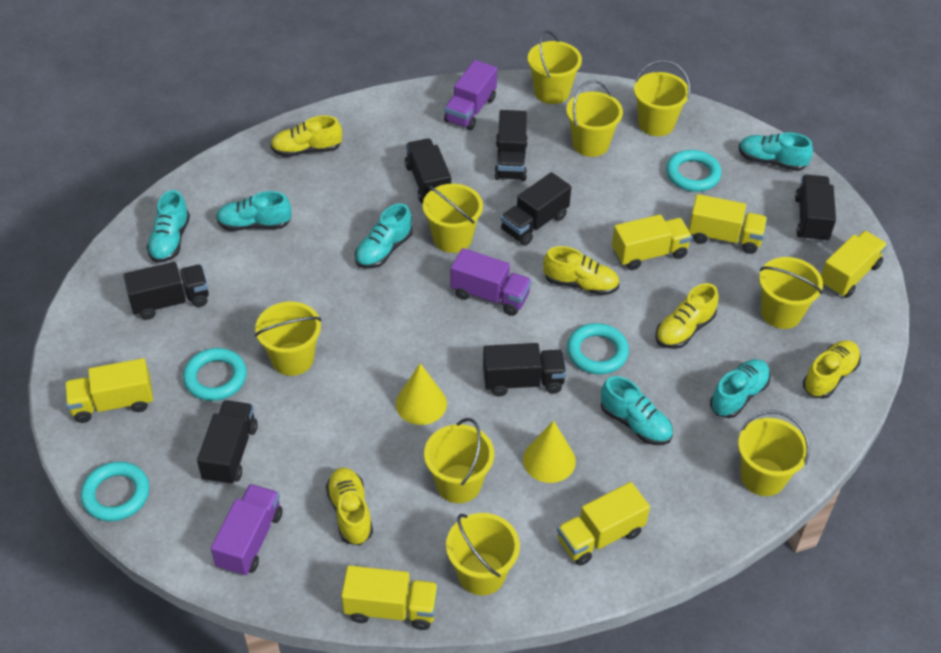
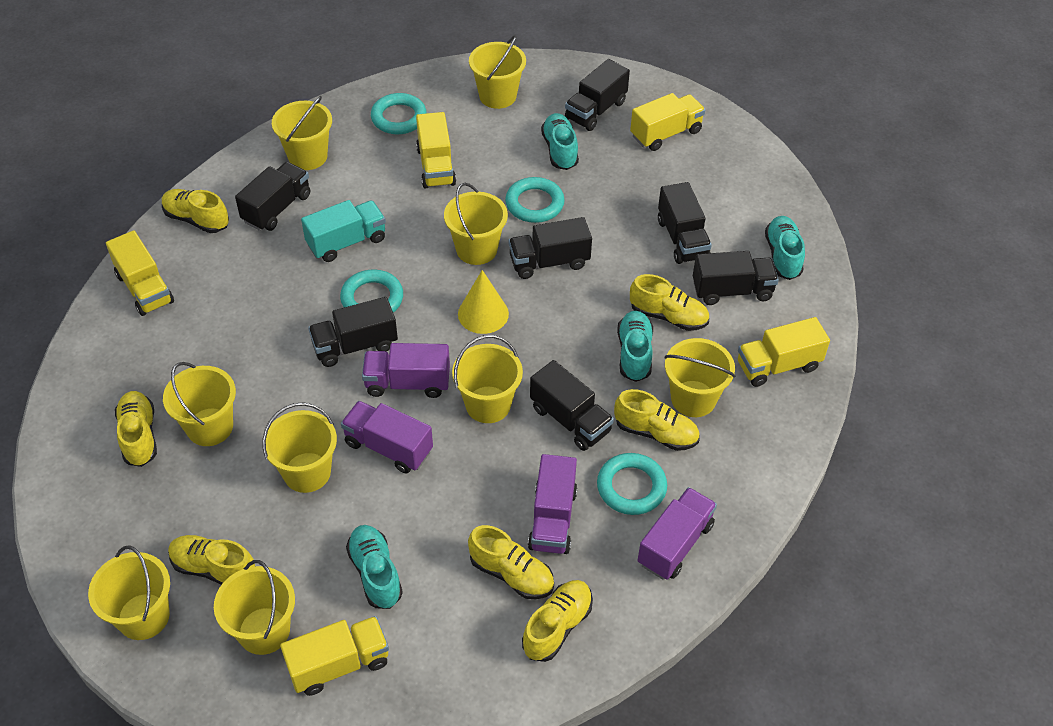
purple truck: [211,484,283,576] [444,60,497,130] [451,248,532,316] = 3 -> [341,401,433,473] [362,343,450,398] [528,454,577,554] [638,487,717,580] = 4
turquoise shoe: [146,190,190,263] [216,191,292,231] [355,203,412,268] [601,376,673,445] [710,359,771,418] [739,132,813,171] = 6 -> [346,525,403,609] [541,113,579,170] [617,311,653,382] [765,216,805,280] = 4
turquoise truck: none = 0 -> [301,200,386,262] = 1
yellow cone: [396,363,447,425] [523,421,576,483] = 2 -> [458,270,509,334] = 1
yellow shoe: [270,115,342,157] [326,468,373,545] [543,246,620,296] [656,283,719,349] [803,340,861,399] = 5 -> [115,391,157,467] [162,189,229,233] [168,535,255,585] [468,525,554,599] [522,580,593,662] [614,389,699,451] [630,274,709,331] = 7
yellow truck: [65,358,153,423] [341,565,438,630] [557,482,650,566] [612,214,692,270] [689,194,767,254] [821,231,887,298] = 6 -> [106,230,174,316] [280,616,389,696] [416,112,456,188] [630,93,705,151] [738,317,830,387] = 5

